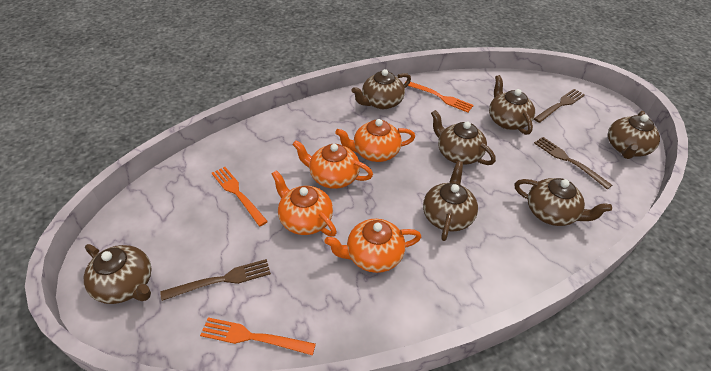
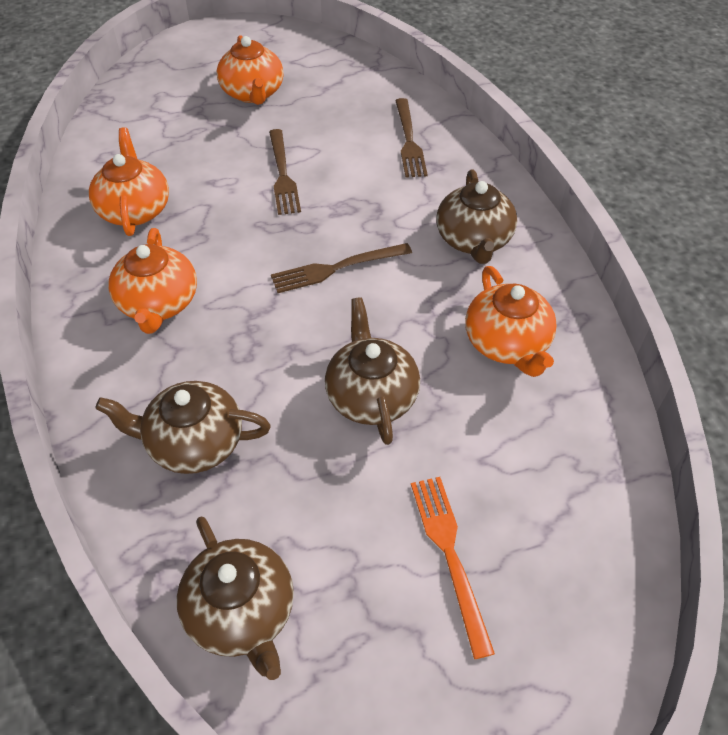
brown teapot: [84,244,151,304] [351,69,411,109] [423,161,478,241] [431,110,496,165] [489,75,535,135] [515,178,612,226] [608,111,660,159] = 7 -> [95,381,271,474] [177,517,294,680] [325,297,420,445] [436,170,517,264] = 4
orange fork: [200,317,316,355] [212,167,268,226] [404,82,474,112] = 3 -> [411,477,495,659] = 1

